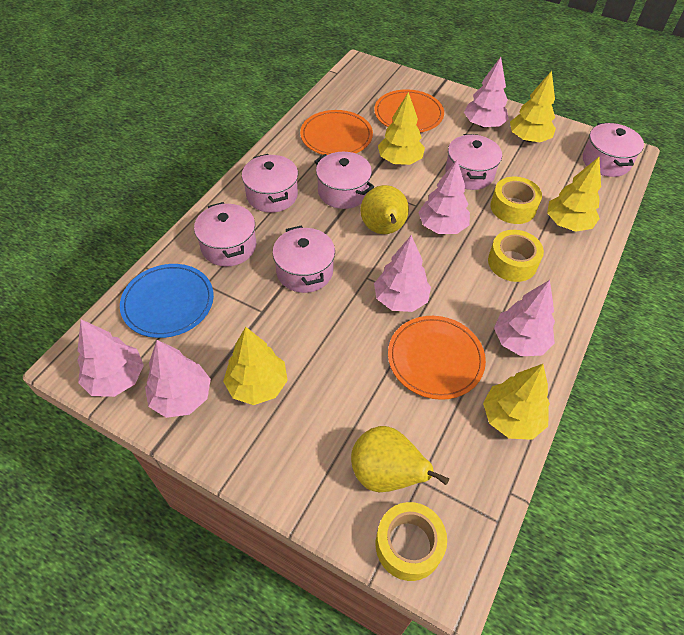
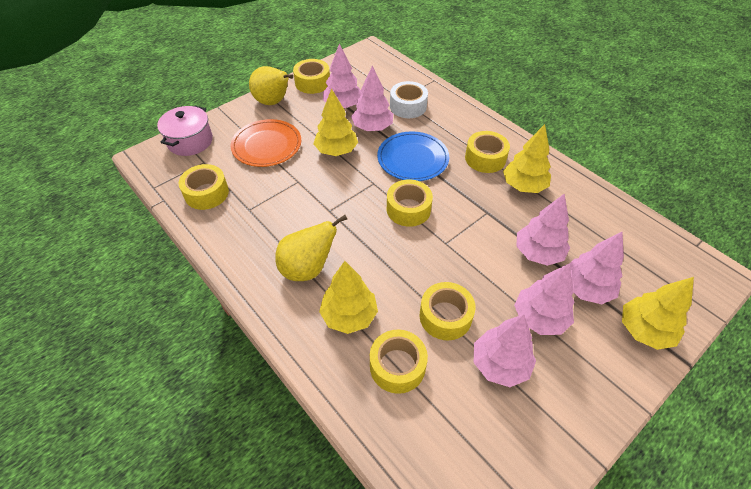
orange plate: [300,110,373,155] [374,89,444,132] [388,316,486,400] = 3 -> [230,119,301,167] = 1
pink pot: [194,202,256,266] [242,154,298,213] [272,225,335,293] [314,152,374,209] [445,134,502,190] [583,123,644,177] = 6 -> [157,105,213,156] = 1
white tape: none = 0 -> [390,81,428,118] = 1
yellow tape: [376,502,447,581] [488,230,544,282] [490,177,542,224] = 3 -> [179,164,229,210] [293,59,330,94] [370,329,428,394] [387,179,433,227] [420,282,476,340] [465,131,510,173] = 6
yellow tree: [223,327,288,405] [378,92,425,165] [483,364,550,440] [510,71,556,142] [547,157,601,232] = 5 -> [314,88,358,156] [319,261,378,334] [503,124,551,193] [622,277,694,350] = 4

